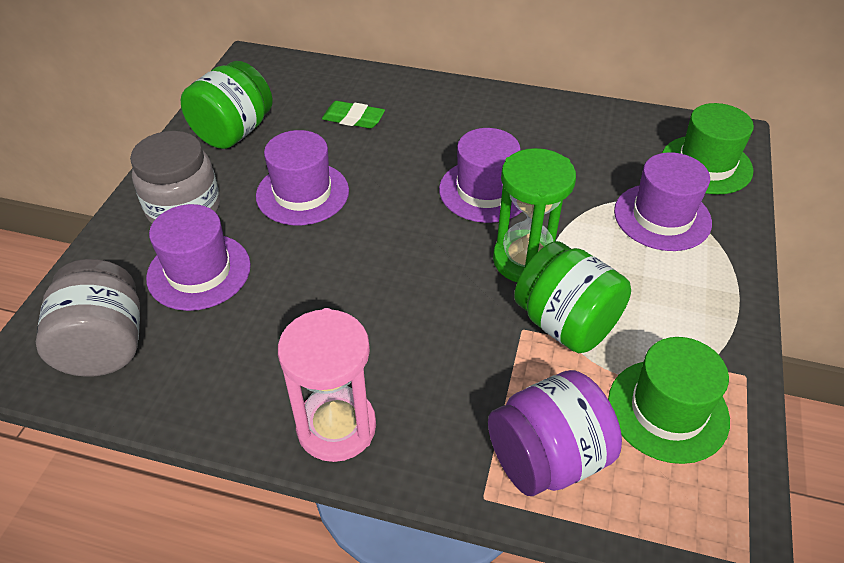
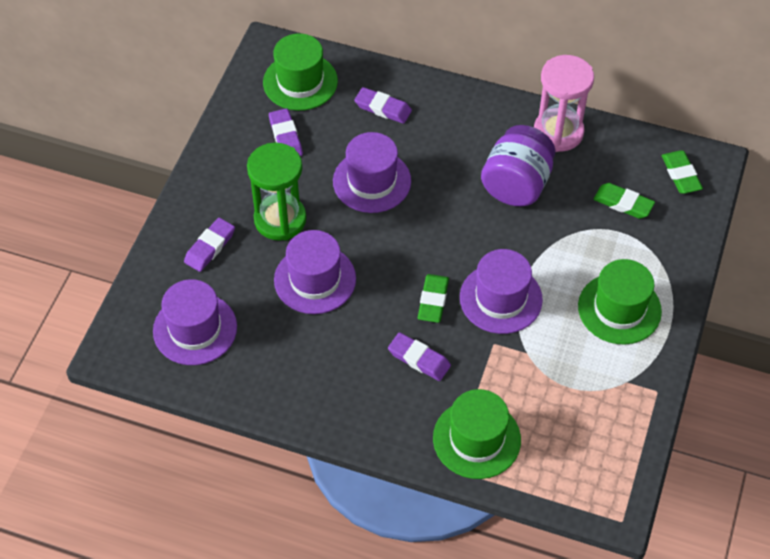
green eraser: [322,101,385,129] = 1 -> [418,274,449,323] [594,183,655,219] [661,151,703,194] = 3
green hat: [608,337,730,464] [662,103,754,194] = 2 -> [263,33,338,111] [433,389,521,479] [578,259,662,344] = 3
green jar: [181,61,273,149] [514,241,631,353] = 2 -> none = 0
grey jar: [36,259,140,377] [130,131,220,223] = 2 -> none = 0
purple eraser: none = 0 -> [184,218,235,272] [269,108,303,156] [354,87,412,124] [388,332,451,381] = 4

